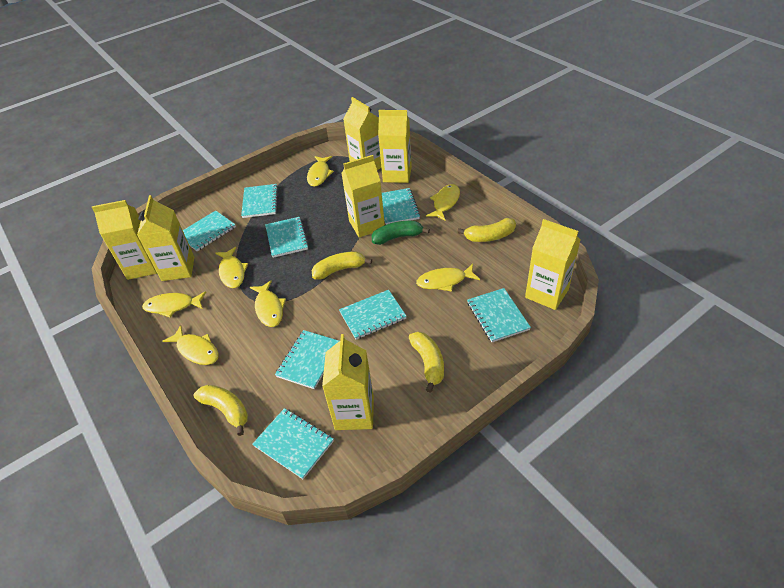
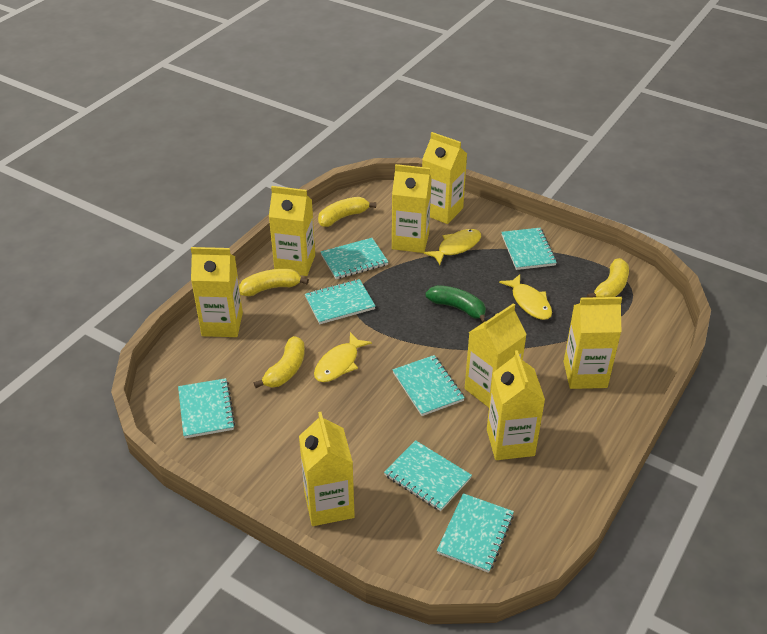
turquoise notebook: [183,210,236,251] [241,184,278,218] [252,408,334,479] [265,217,309,258] [275,330,339,389] [339,290,407,340] [382,188,420,225] [467,288,531,342] = 8 -> [178,378,235,438] [305,279,376,324] [321,238,388,279] [384,440,472,511] [393,355,465,416] [437,493,514,573] [501,228,557,270] = 7
yellow carton: [92,200,157,280] [137,195,194,281] [322,334,374,430] [341,155,385,237] [343,97,381,170] [378,110,412,183] [525,219,581,310] = 7 -> [191,247,243,337] [269,186,315,276] [299,412,355,526] [392,164,432,253] [422,132,467,224] [465,303,527,407] [487,350,545,460] [564,297,622,389] = 8
yellow fish: [142,291,206,318] [163,325,219,365] [215,247,248,288] [250,280,286,327] [307,156,334,187] [416,264,480,292] [426,184,460,220] = 7 -> [314,332,372,382] [424,229,481,265] [499,274,552,320] = 3

